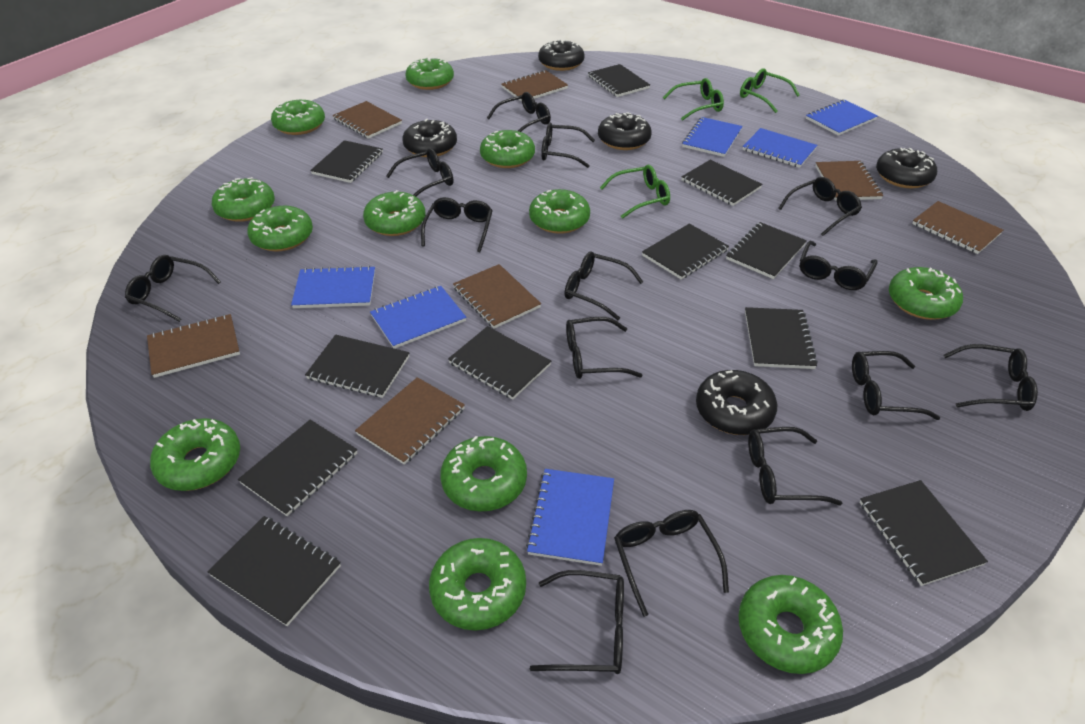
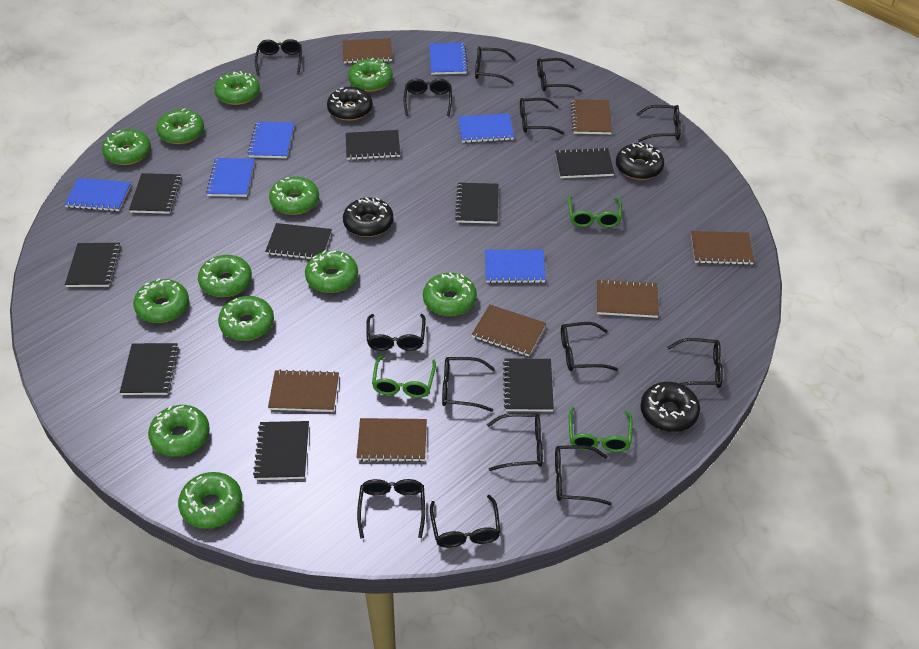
black donut: [402,119,457,157] [538,39,585,71] [598,112,652,150] [696,370,777,435] [876,148,937,188] = 5 -> [327,87,373,121] [343,197,393,237] [616,143,664,180] [640,382,700,432] = 4
black notebook: [208,516,341,626] [238,420,357,516] [305,335,410,398] [310,140,383,183] [448,326,551,400] [588,64,650,97] [642,224,729,280] [682,160,762,206] [726,222,807,279] [745,307,818,369] [859,480,988,586] = 11 -> [65,243,121,287] [120,343,179,395] [129,173,182,214] [253,421,309,480] [265,223,332,259] [346,130,400,160] [455,183,498,224] [503,358,554,412] [555,147,614,178] = 9

